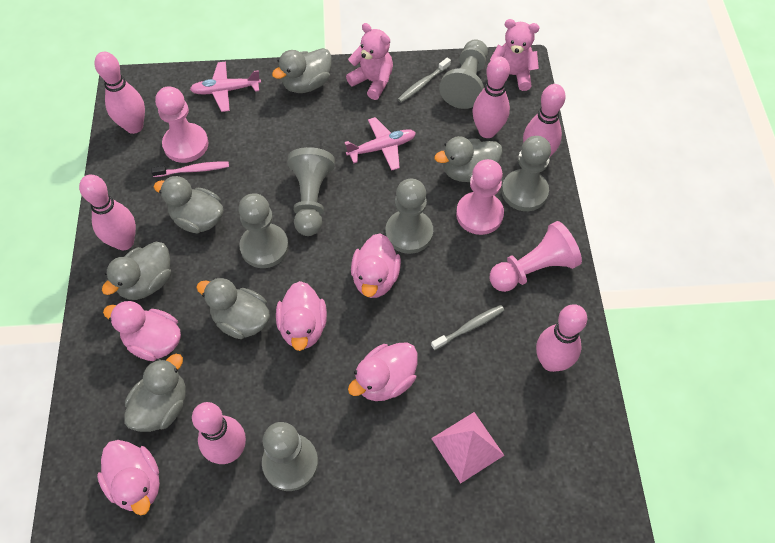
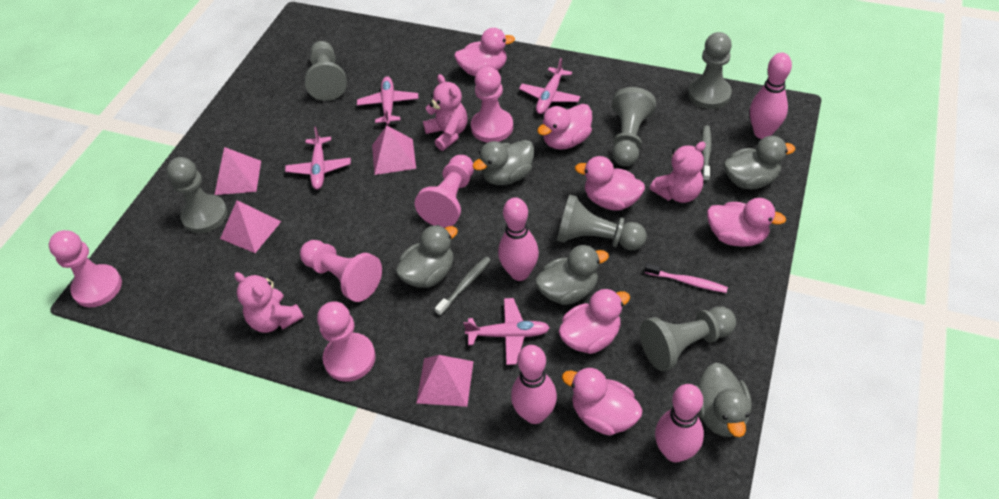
grey duck: [102,242,171,300] [124,354,186,432] [154,176,223,233] [196,278,270,339] [272,48,332,93] [435,136,502,182] = 6 -> [396,225,458,288] [472,140,534,185] [535,245,609,305] [695,363,752,437] [723,136,795,189] = 5
pink bowling pin: [79,175,136,250] [95,52,145,134] [192,402,246,464] [472,56,510,138] [523,84,566,157] [536,304,587,372] = 6 -> [498,197,539,281] [511,345,557,424] [655,384,704,463] [750,53,792,139] = 4
pink duck: [97,440,160,515] [103,301,181,361] [276,281,327,351] [348,342,418,401] [351,233,401,298] = 5 -> [454,28,515,76] [537,104,592,150] [558,288,630,354] [562,367,643,436] [575,156,645,211] [707,198,786,247] = 6
pink pawn: [155,86,209,163] [456,159,504,235] [490,221,582,292] = 3 -> [49,230,122,307] [300,240,382,302] [317,301,376,382] [415,155,474,228] [471,67,513,142] = 5
pink plane: [190,62,261,112] [344,117,416,171] = 2 -> [285,127,351,190] [357,76,419,125] [463,298,550,365] [519,58,581,114] = 4
pink pyramid: [431,412,504,483] = 1 -> [215,147,261,195] [220,200,281,253] [372,125,416,175] [416,355,474,407] = 4
pink teddy bear: [346,23,393,100] [490,19,540,91] = 2 -> [234,272,304,333] [423,74,468,151] [650,142,706,203] = 3

